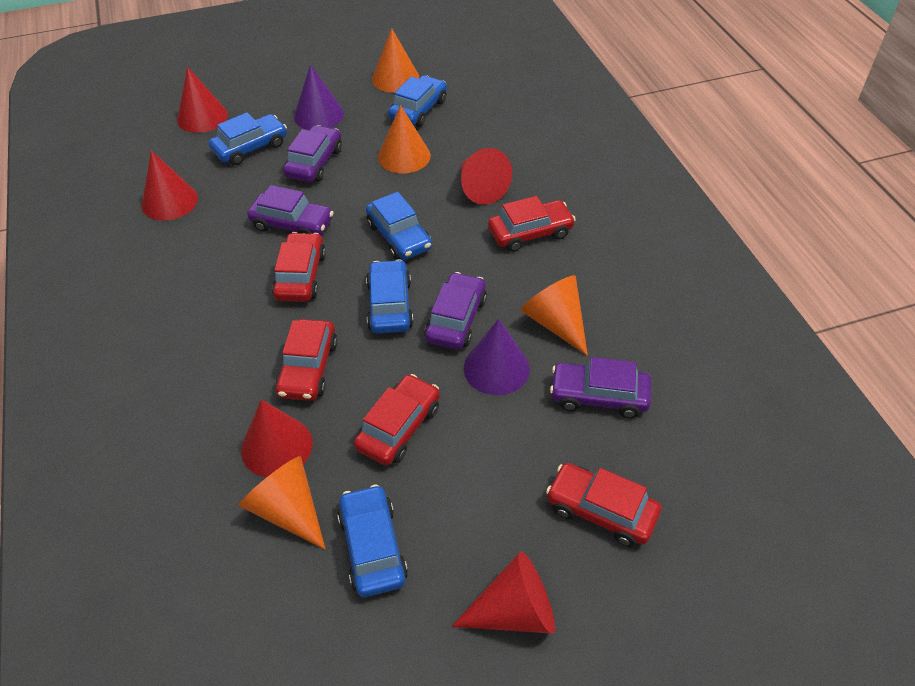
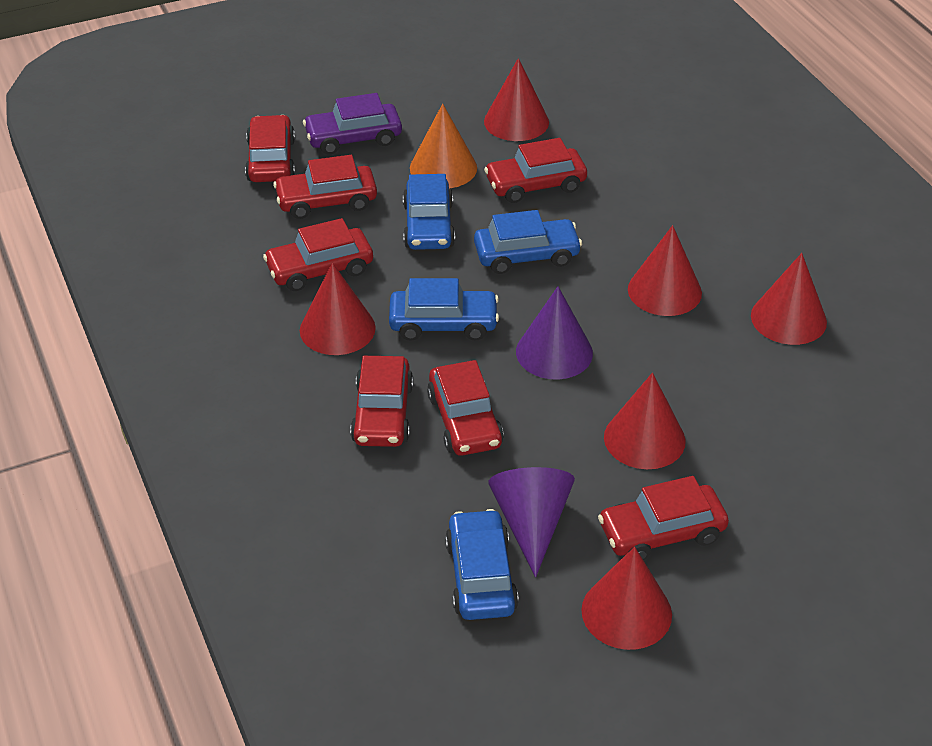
blue car: [209,113,287,165] [338,484,408,597] [366,192,432,260] [366,259,413,334] [388,75,447,127] = 5 -> [389,278,499,341] [403,174,455,250] [445,509,519,620] [474,210,582,274] = 4
orange cone: [239,456,326,549] [372,28,420,93] [378,105,431,173] [521,275,588,356] = 4 -> [410,104,477,188] = 1
purple car: [247,185,334,235] [283,125,342,182] [425,272,487,350] [550,357,651,418] = 4 -> [303,93,402,155] = 1
red car: [272,232,326,302] [275,319,338,401] [354,374,440,466] [488,196,576,252] [546,463,661,547] = 5 -> [245,115,295,182] [263,218,373,291] [273,155,377,219] [350,356,413,447] [427,360,504,456] [484,138,587,203] [598,476,729,560] = 7
red cone: [142,150,198,221] [177,67,228,133] [241,399,313,477] [451,551,555,634] [461,148,512,205] = 5 -> [300,263,376,355] [484,58,549,141] [581,547,672,650] [604,373,686,469] [628,225,702,316] [751,253,827,345] = 6

